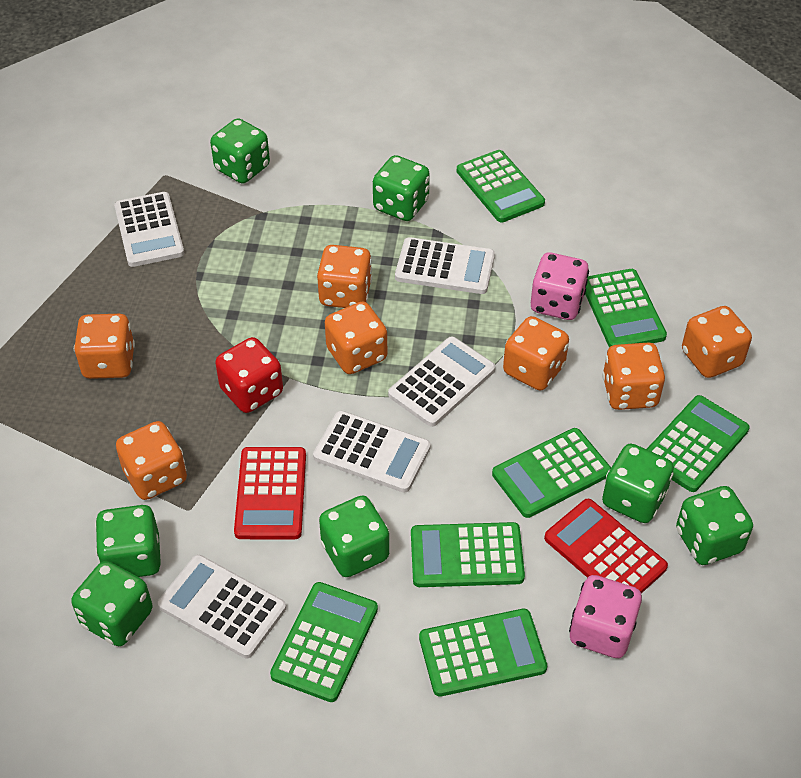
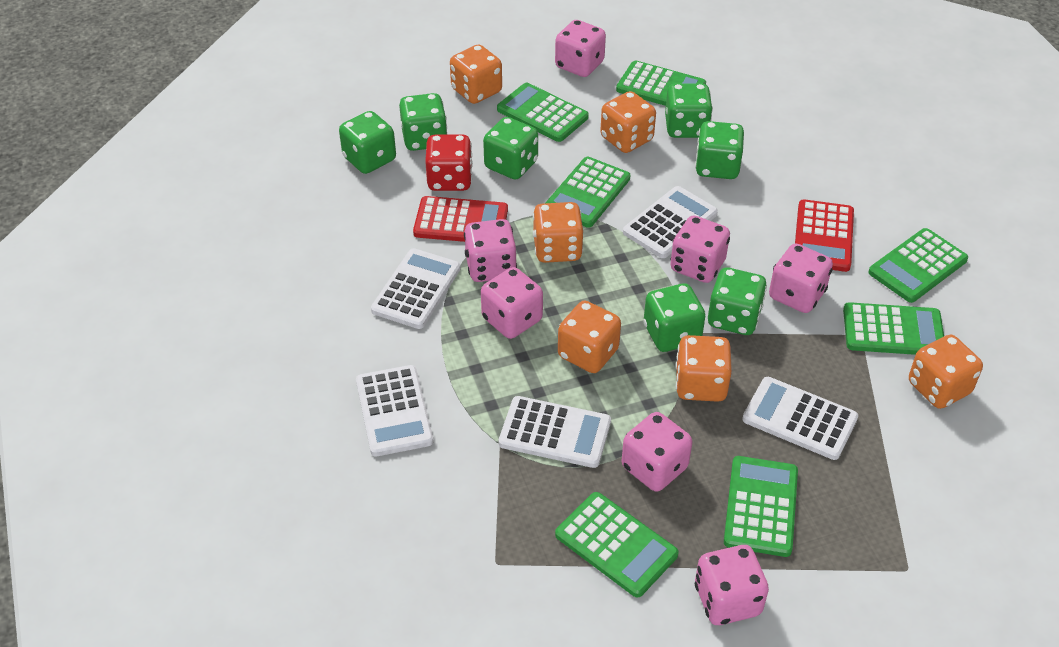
orange dice: [74,314,135,379] [116,421,187,500] [317,245,372,308] [325,302,387,374] [503,316,569,390] [602,343,665,410] [682,306,752,378] = 7 -> [450,45,502,104] [533,202,583,263] [558,301,621,373] [600,91,656,153] [675,335,732,402] [909,335,983,409] = 6
pink dice: [531,252,589,320] [569,575,642,658] = 2 -> [464,219,517,282] [481,267,543,339] [555,20,606,77] [621,412,692,492] [670,216,730,283] [695,545,769,625] [769,244,833,313] = 7

